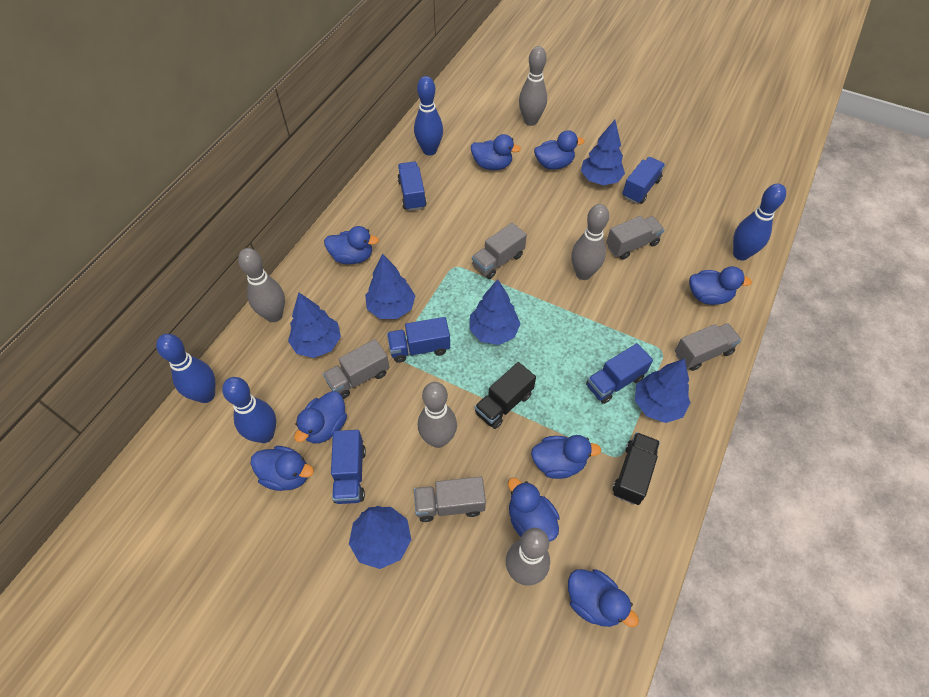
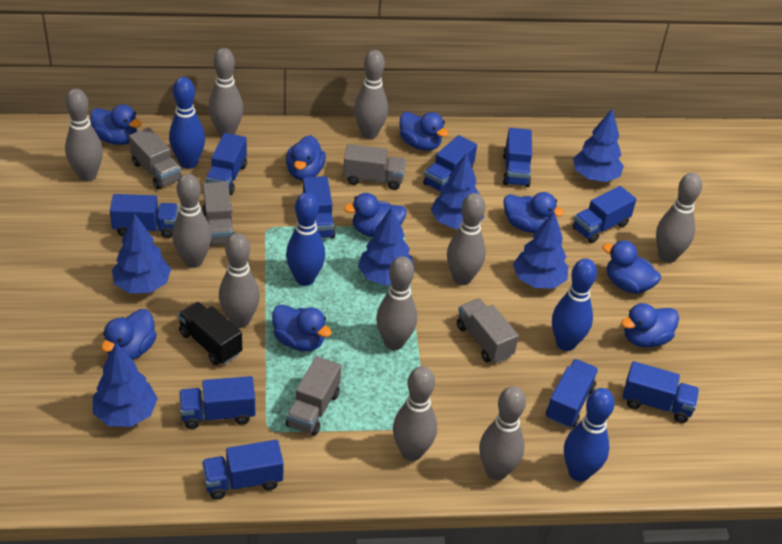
black truck: [475,362,536,429] [613,432,660,505] = 2 -> [178,302,242,365] = 1
blue truck: [331,430,366,504] [387,317,450,363] [397,162,427,211] [586,343,653,404] [622,157,665,204] = 5 -> [110,194,178,238] [179,376,255,429] [202,440,283,500] [206,133,247,195] [303,176,336,238] [423,135,477,192] [503,128,532,187] [546,359,598,428] [573,186,637,243] [622,361,699,423] = 10
grey bowling pin: [238,248,285,322] [418,382,457,448] [506,528,550,586] [519,46,547,126] [571,204,609,280] = 5 -> [65,89,103,181] [172,174,212,268] [208,48,243,137] [219,233,260,328] [354,50,388,139] [376,256,417,350] [393,366,437,461] [447,193,486,285] [479,386,526,480] [656,173,702,263] = 10

